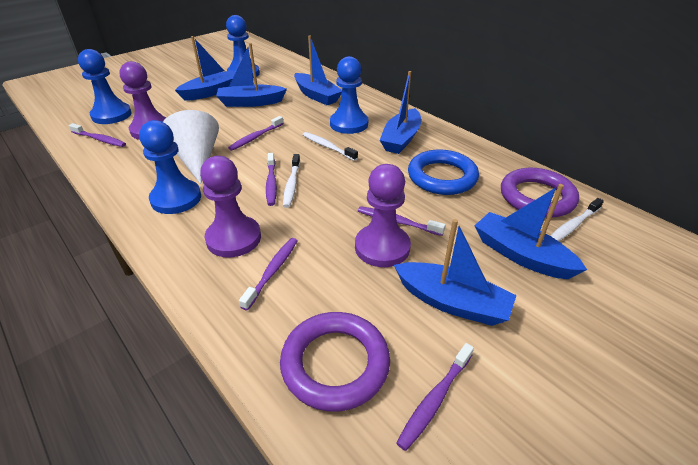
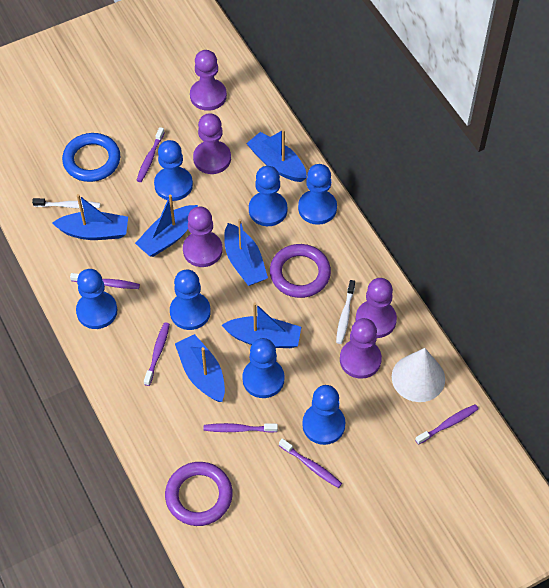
blue pawn: [78,49,132,124] [139,120,201,214] [226,15,260,78] [330,56,368,134] = 4 -> [76,269,117,329] [154,140,193,201] [170,270,211,330] [242,338,284,398] [249,166,287,226] [298,164,337,225] [302,385,346,445] = 7
purple pawn: [119,61,166,140] [200,156,261,258] [355,164,411,267] = 3 -> [183,207,222,267] [190,50,227,111] [193,113,231,174] [340,318,382,379] [356,278,397,338] = 5
white toothbrush: [283,154,300,208] [303,132,358,161] [550,198,604,241] = 3 -> [32,198,100,208] [336,280,355,344] = 2

